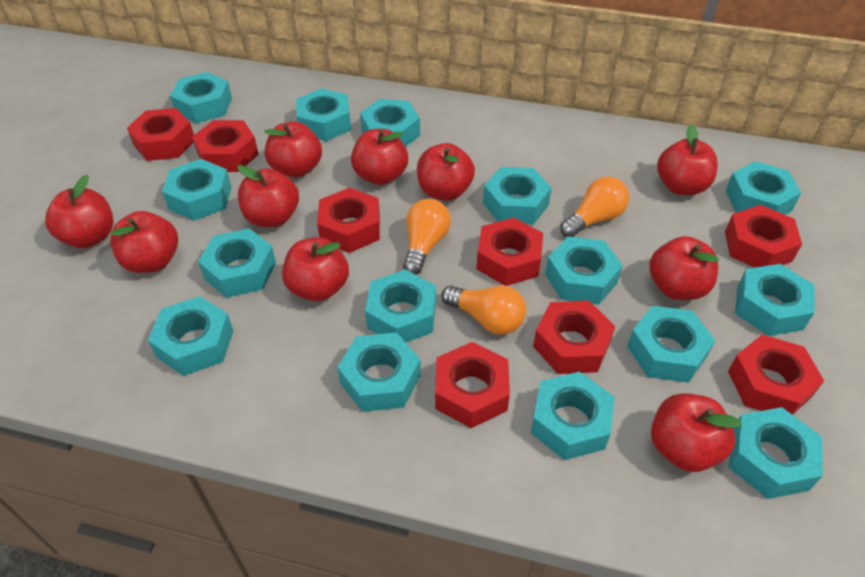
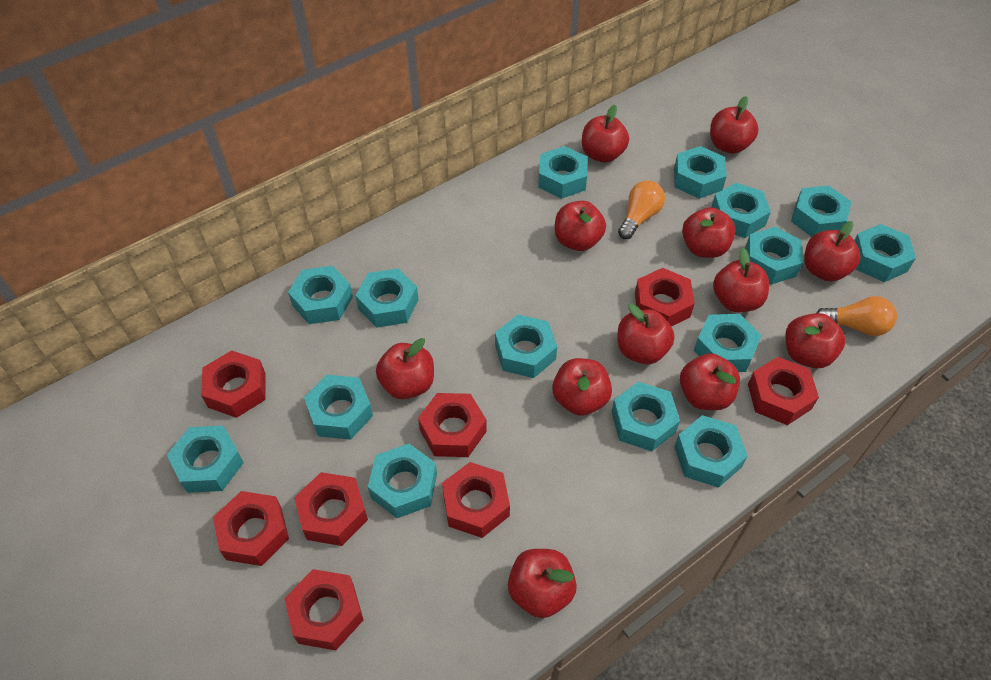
orange light bulb: [403,199,451,275] [441,285,526,335] [560,177,629,237] = 3 -> [618,181,665,239] [816,296,897,336] = 2
red apple: [45,175,113,248] [110,211,178,273] [237,165,299,227] [264,122,322,178] [282,237,349,302] [351,129,408,185] [417,143,475,201] [649,236,719,300] [651,393,742,472] [657,124,718,195] = 10 -> [376,338,434,399] [508,549,577,618] [552,358,612,416] [555,201,606,251] [582,105,629,163] [618,303,675,364] [680,353,740,410] [682,207,736,258] [710,96,759,153] [713,248,769,312] [785,313,845,368] [804,221,861,281] = 12

